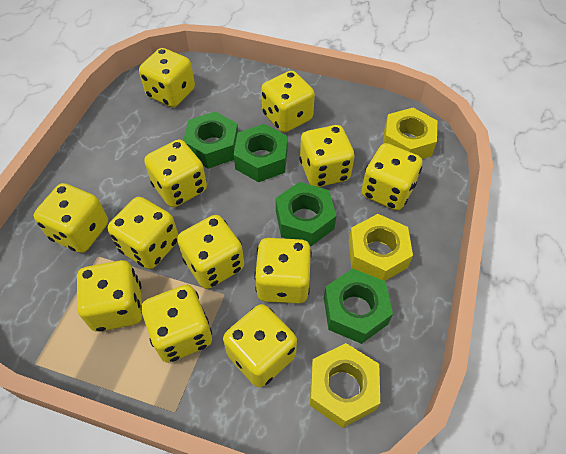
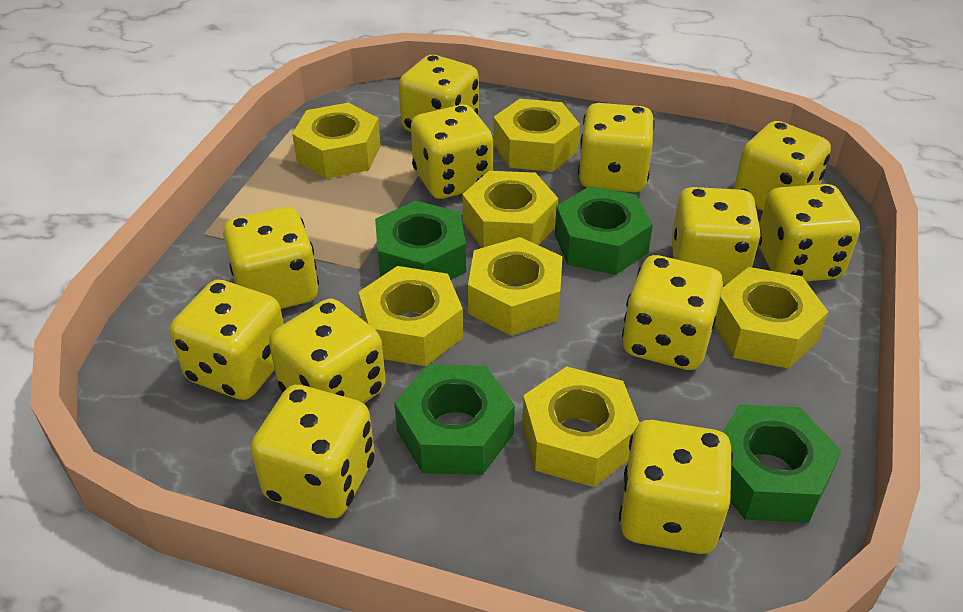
yellow nut: [310,343,380,428] [349,214,413,281] [383,108,437,159] = 3 -> [292,103,381,179] [358,266,463,366] [462,171,558,248] [468,237,563,335] [493,99,580,172] [522,366,640,487] [714,267,828,368] = 7

